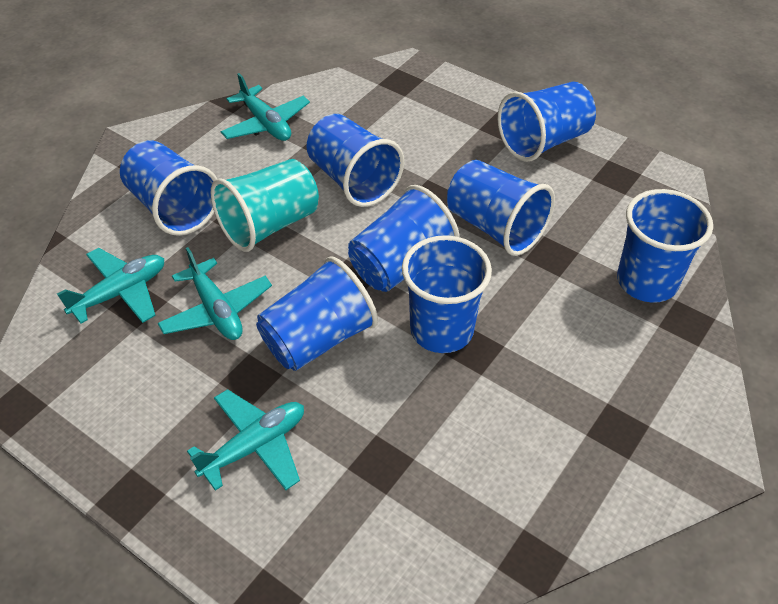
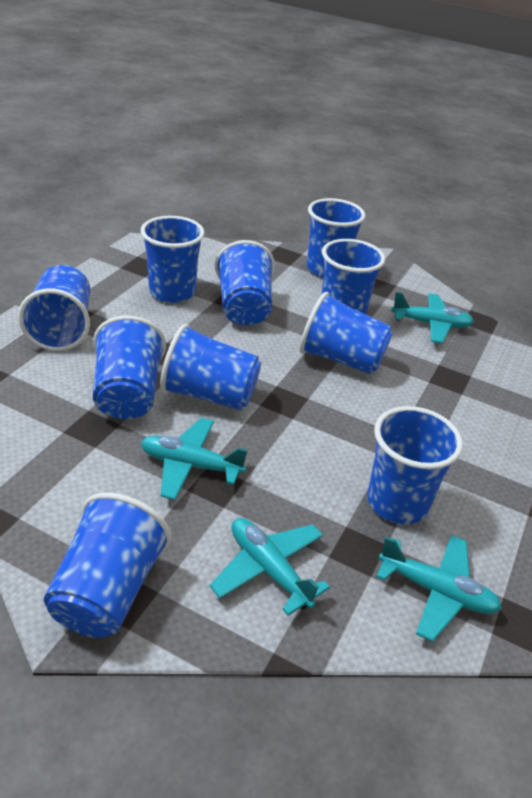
blue cup: [120,140,217,236] [256,256,378,371] [306,114,404,207] [348,185,460,292] [402,235,492,353] [447,160,555,256] [498,82,596,162] [617,189,713,303] = 8 -> [18,265,90,351] [44,492,172,638] [93,315,166,419] [141,216,205,303] [160,324,261,410] [215,240,275,326] [300,292,393,374] [307,198,365,277] [321,239,385,314] [367,406,463,524] = 10
turquoise cup: [211,159,319,252] = 1 -> none = 0

